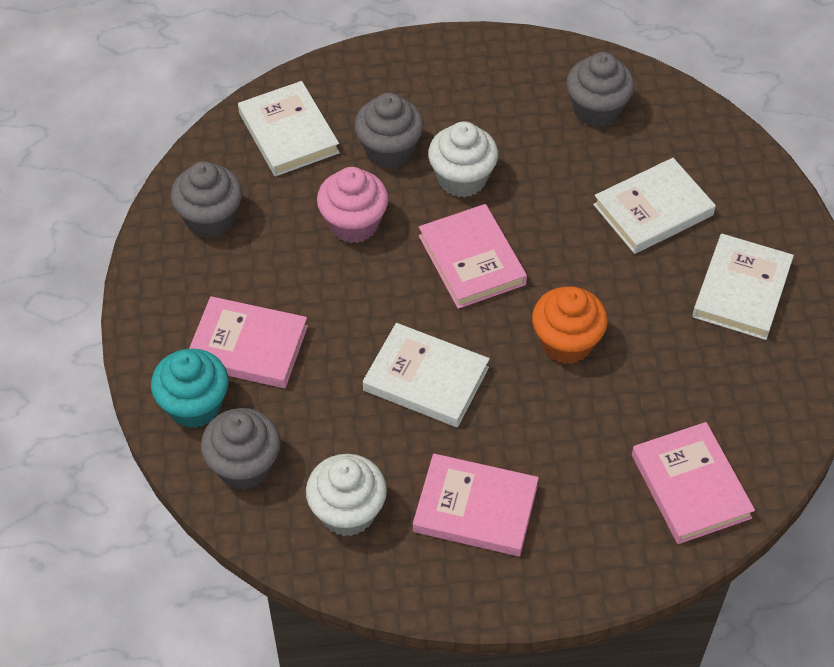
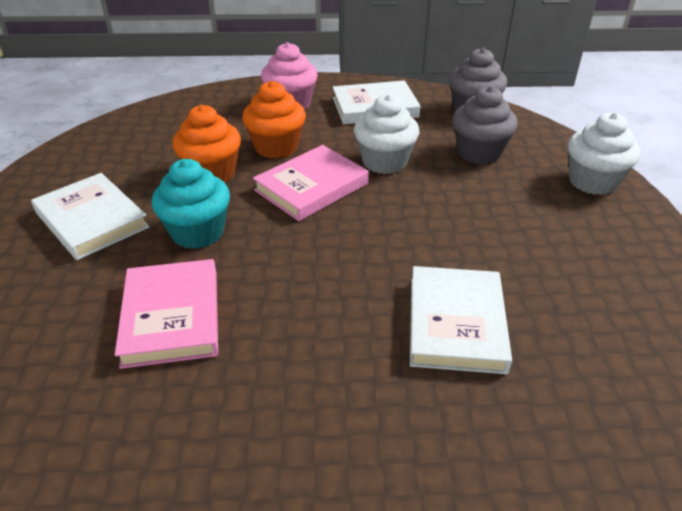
grey cupcake: [171,161,242,238] [201,408,281,489] [354,93,424,168] [567,52,635,127] = 4 -> [449,48,507,111] [452,86,518,164] = 2
orange cupcake: [532,287,608,364] = 1 -> [172,105,241,183] [242,81,306,159] = 2
pink book: [189,296,308,388] [413,453,539,556] [419,204,527,309] [632,422,755,544] = 4 -> [115,259,218,369] [253,145,369,221] = 2
white book: [238,81,340,177] [363,323,490,427] [593,158,716,254] [692,234,794,340] = 4 -> [31,173,149,260] [332,80,420,124] [410,266,512,374] = 3

